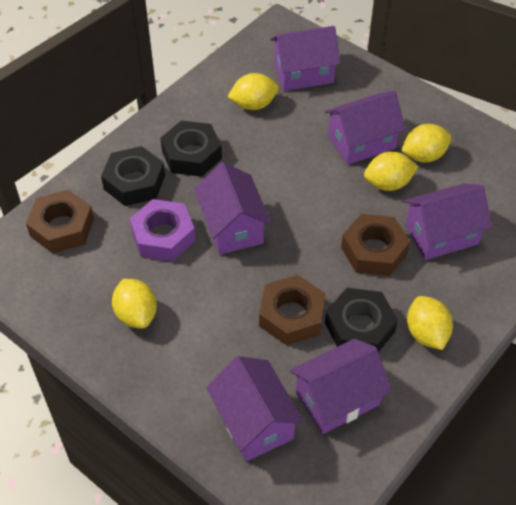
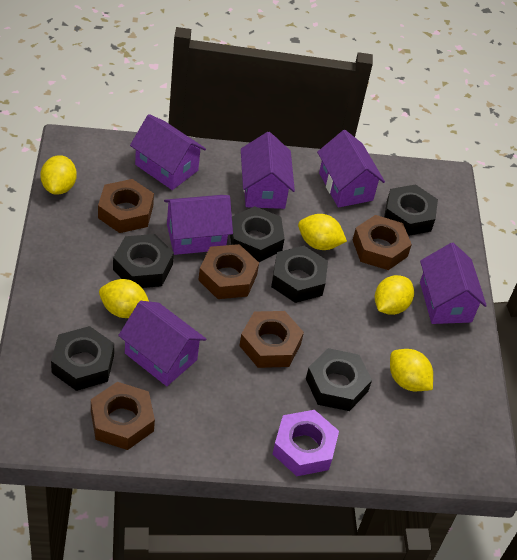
black nut: [101,146,165,206] [160,121,222,177] [325,288,398,352] = 3 -> [51,326,114,391] [113,234,174,288] [230,206,285,262] [271,246,328,303] [306,348,372,411] [384,184,438,236] = 6
brown nut: [26,190,94,253] [259,275,325,345] [341,214,410,276] = 3 -> [91,382,155,450] [98,179,154,233] [198,244,259,299] [239,311,304,368] [353,215,412,270] = 5

